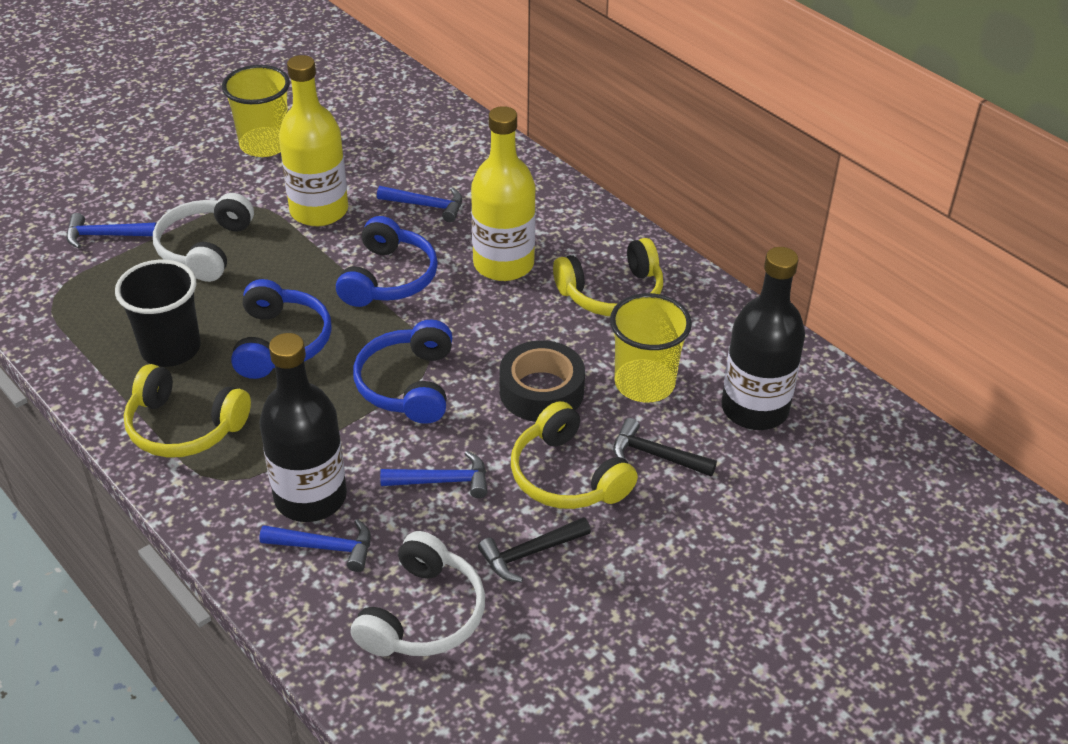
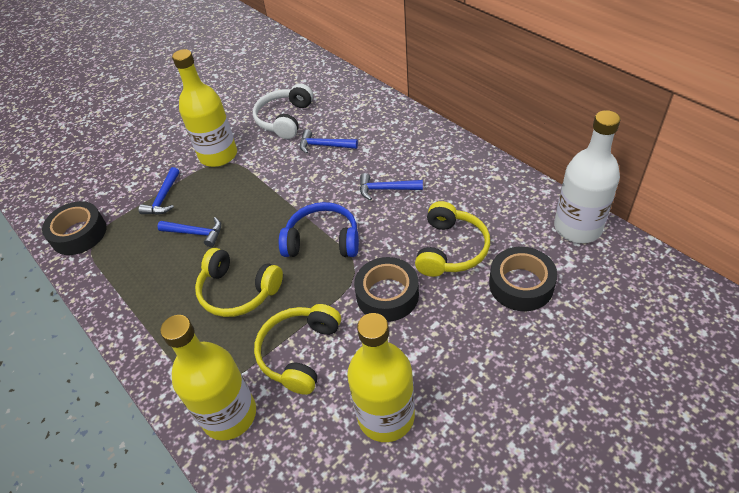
black bottle: [259,333,347,522] [721,247,805,430] = 2 -> none = 0
black cup: [115,259,201,367] = 1 -> none = 0
black hammer: [478,517,591,582] [613,418,717,476] = 2 -> none = 0
black tape: [499,340,585,422] = 1 -> [42,201,107,255] [354,257,419,322] [489,247,557,311] = 3
blue headphones: [231,279,332,379] [336,216,438,307] [353,320,453,424] = 3 -> [279,202,359,257] = 1
white bottle: none = 0 -> [554,110,620,243] = 1
white headphones: [153,193,254,282] [350,531,485,656] = 2 -> [253,84,313,139] = 1
yellow bottle: [279,55,348,226] [471,106,536,281] = 2 -> [160,315,256,441] [172,49,237,167] [347,313,415,442] = 3
yellow cup: [222,65,290,157] [610,293,692,402] = 2 -> none = 0

